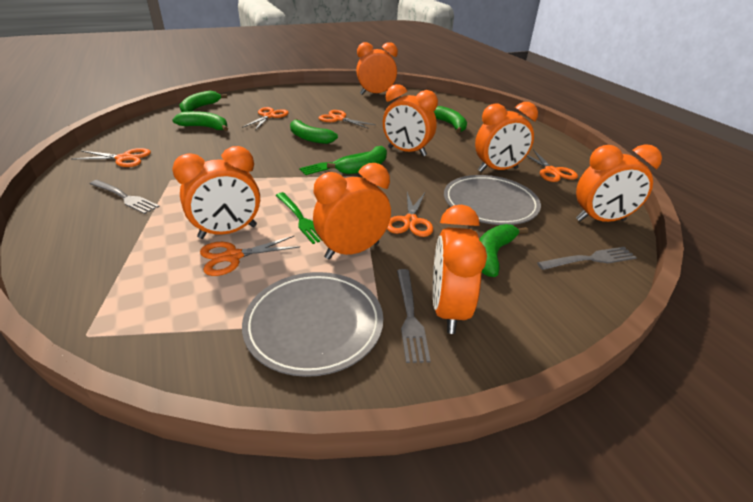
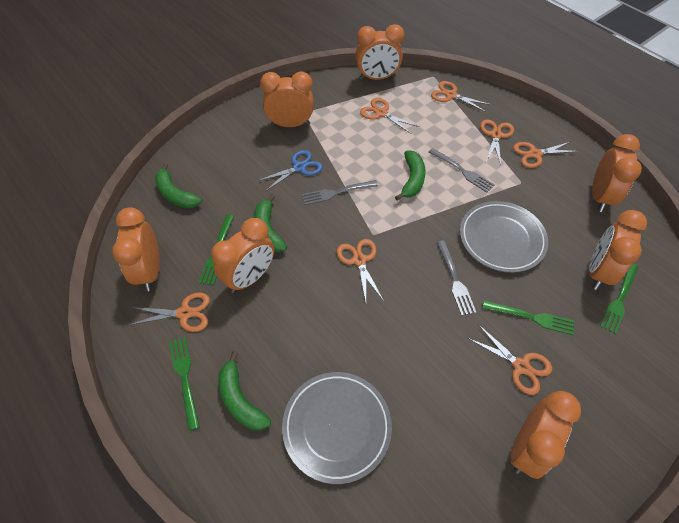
blue scissors: none = 0 -> [257,150,323,192] = 1
green banana: [172,111,228,131] [179,91,227,112] [290,118,338,144] [327,146,387,174] [434,106,467,133] [479,224,528,277] = 6 -> [155,163,202,208] [218,351,271,430] [254,194,287,252] [395,151,426,200] = 4
green fork: [275,192,322,244] [299,152,369,175] = 2 -> [169,337,200,431] [199,215,234,286] [482,300,574,335] [600,263,638,334] = 4
orange scissors: [72,148,151,167] [200,236,300,276] [242,107,289,130] [319,110,376,129] [387,192,433,237] [527,149,578,182] = 6 -> [129,293,210,332] [337,239,384,302] [360,98,420,134] [431,81,491,112] [468,324,552,395] [480,119,514,165] [513,141,579,168] = 7

